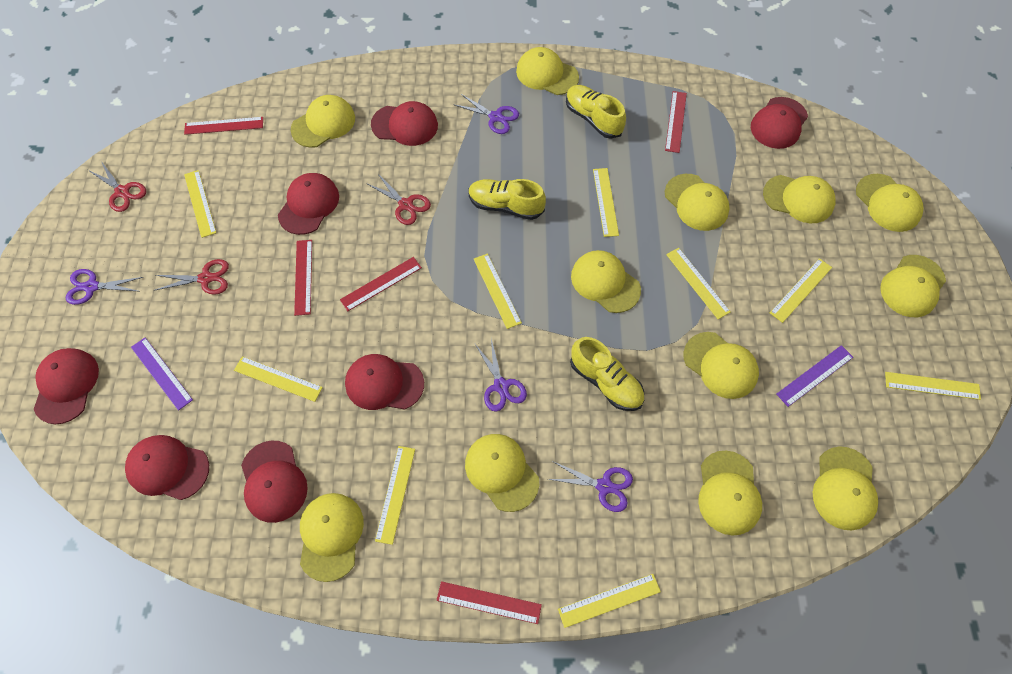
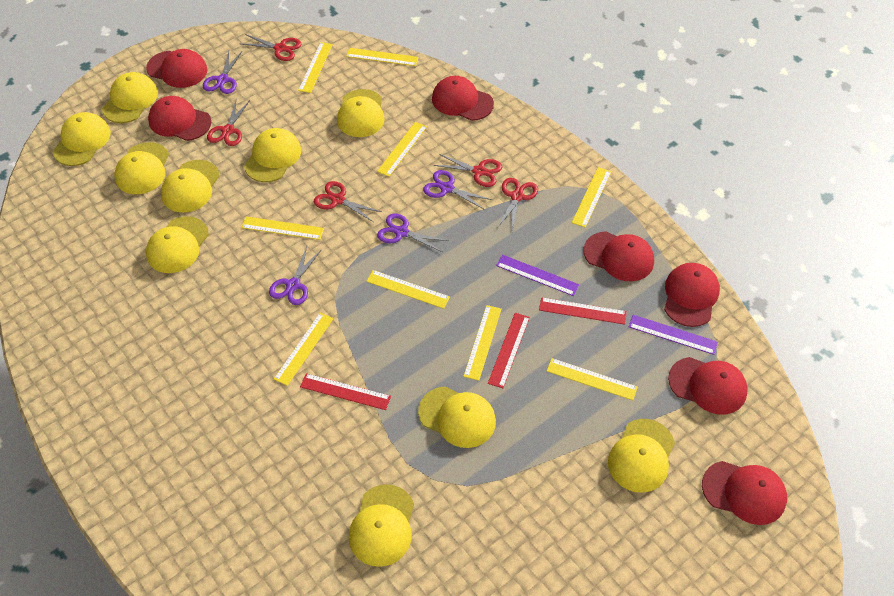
red ruler: [184,117,263,135] [294,240,312,316] [340,257,422,311] [436,581,542,624] [665,91,687,153] = 5 -> [300,373,391,410] [488,313,530,388] [539,297,627,325] = 3
red scissors: [88,161,146,212] [154,259,229,295] [366,174,431,225] = 3 -> [207,100,250,146] [242,34,302,61] [314,181,382,222] [434,154,502,187] [497,178,538,232] = 5
yellow cap: [291,95,355,148] [300,493,364,582] [465,434,539,512] [516,47,579,95] [571,250,641,313] [665,174,730,231] [683,332,759,399] [698,450,762,536] [763,175,836,223] [813,446,878,530] [856,174,923,232] [880,255,946,317] = 12 -> [53,112,111,166] [102,72,158,123] [114,142,169,194] [146,216,209,273] [161,160,220,212] [244,128,301,182] [337,89,385,137] [349,484,414,567] [418,386,496,448] [608,419,675,493] = 10
yellow shoe: [469,179,546,220] [566,85,626,139] [570,337,644,411] = 3 -> none = 0

